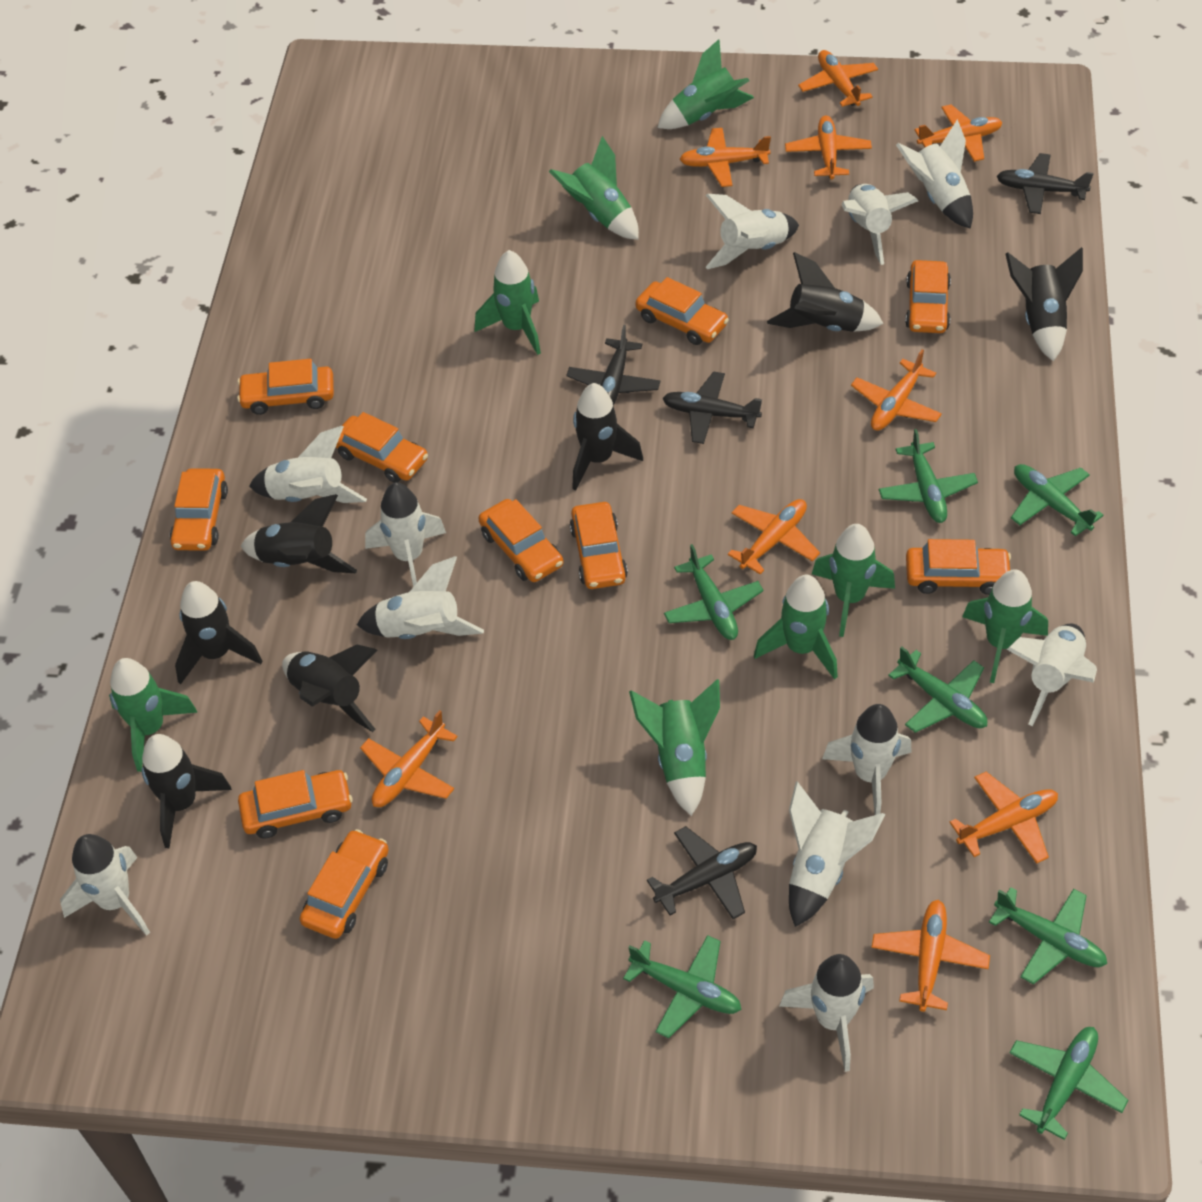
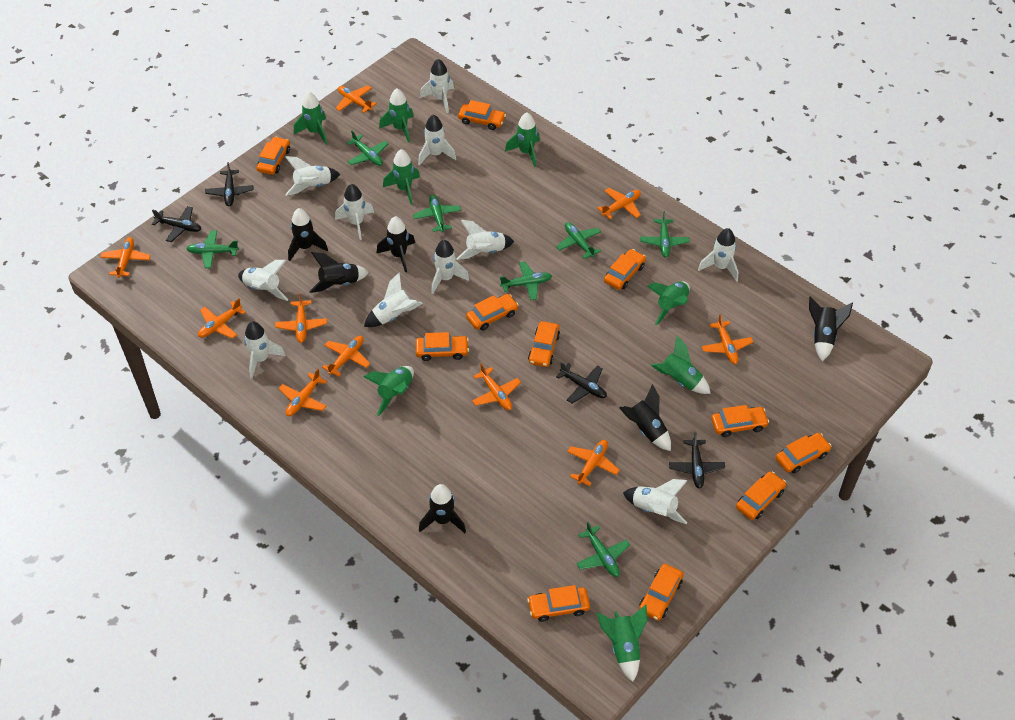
black rocket: [141,734,232,848] [175,581,262,684] [241,494,357,573] [282,645,377,732] [572,383,643,490] [767,252,884,332] [1006,247,1083,361] = 7 -> [288,208,328,261] [309,252,369,293] [376,216,415,272] [419,484,466,533] [619,384,671,451] [809,296,853,361] = 6
orange car: [170,468,228,551] [237,359,334,415] [238,770,352,839] [300,829,389,939] [336,412,428,483] [478,499,563,582] [570,502,628,589] [635,277,729,345] [905,260,951,333] [906,539,1011,595] = 10 -> [257,137,290,175] [416,332,469,361] [458,100,506,130] [466,294,519,330] [527,585,590,622] [528,321,560,367] [604,249,646,290] [639,564,683,621] [711,405,769,437] [736,471,786,520] [776,433,831,474] = 11
orange plane: [360,710,458,807] [680,128,771,187] [728,499,820,574] [785,116,872,179] [798,50,878,107] [851,349,942,431] [871,900,990,1012] [915,104,1003,162] [949,772,1058,864] = 9 -> [100,237,151,278] [198,298,246,339] [275,293,327,343] [279,369,327,416] [322,336,370,377] [336,85,377,113] [472,363,521,410] [567,440,619,486] [598,188,641,219] [702,314,753,364] = 10

